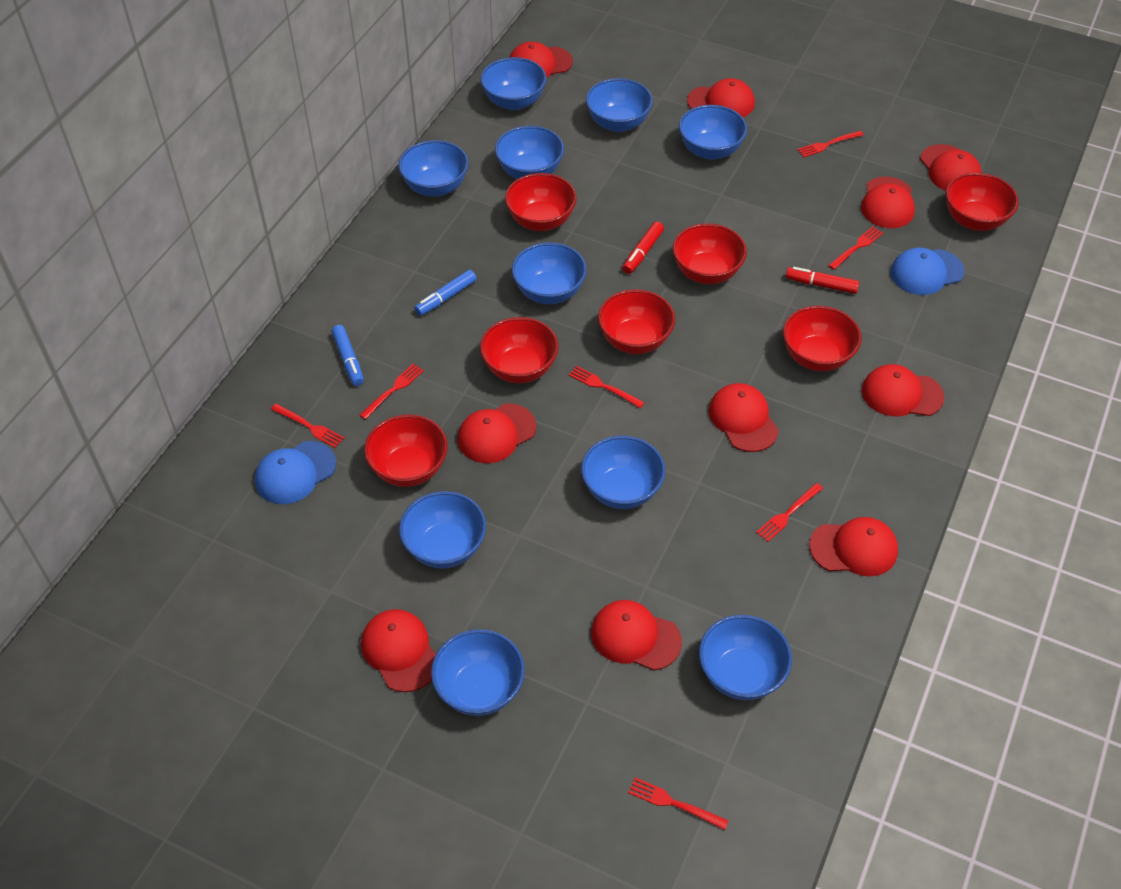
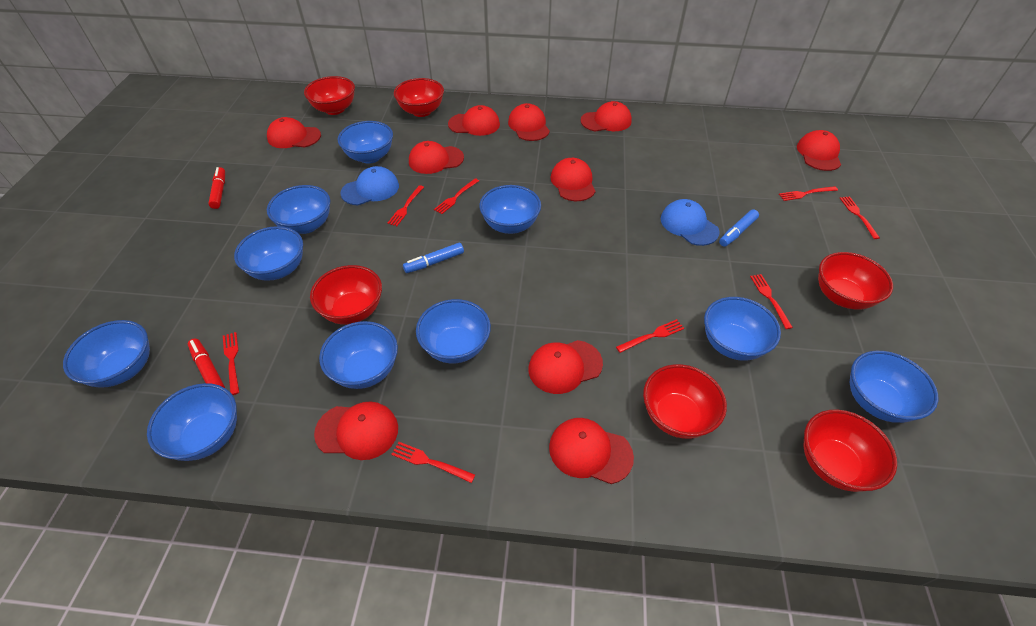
red bowl: [364,414,448,487] [480,317,559,383] [505,173,577,231] [598,289,675,354] [673,223,747,284] [783,306,861,371] [946,173,1019,231] = 7 -> [304,76,355,115] [310,265,382,325] [394,78,444,117] [643,364,727,439] [803,409,897,492] [818,252,893,310] = 6
red fork: [271,404,344,448] [360,364,424,419] [569,366,645,408] [628,778,729,830] [756,483,823,542] [797,131,863,157] [828,227,883,270] = 7 -> [223,332,239,395] [387,185,424,226] [391,442,475,483] [434,178,479,214] [616,319,684,353] [750,274,793,329] [779,186,838,201] [840,196,880,239] = 8

